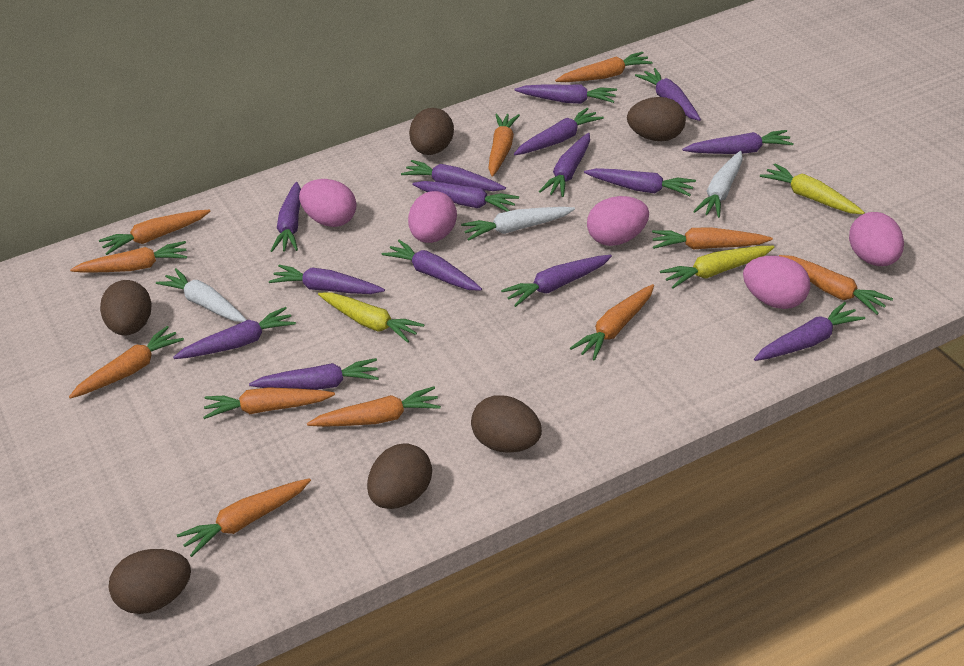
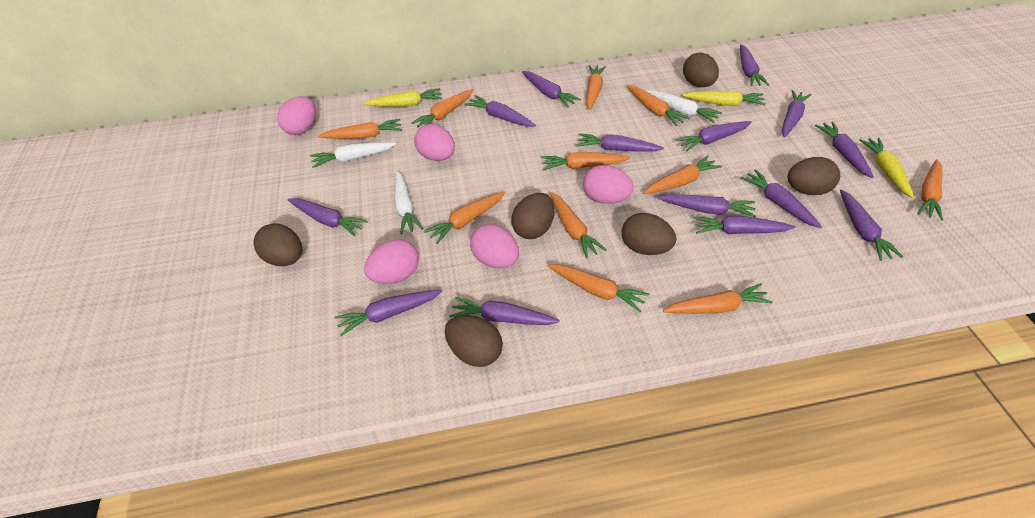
purple carrot: [173,307,296,359] [249,358,379,390] [269,265,385,294] [271,182,301,252] [382,240,482,291] [401,160,506,191] [412,181,519,211] [501,255,612,307] [514,84,617,104] [514,108,604,155] [539,133,590,197] [584,168,696,196] [635,68,701,121] [682,130,794,154] [754,302,865,361] = 15 -> [287,198,368,236] [335,290,442,336] [449,297,560,325] [465,95,536,127] [522,71,581,107] [577,133,664,152] [658,194,756,217] [676,121,752,151] [693,216,795,234] [740,45,769,86] [740,169,822,228] [782,90,811,138] [815,122,873,178] [840,189,903,261] = 14

